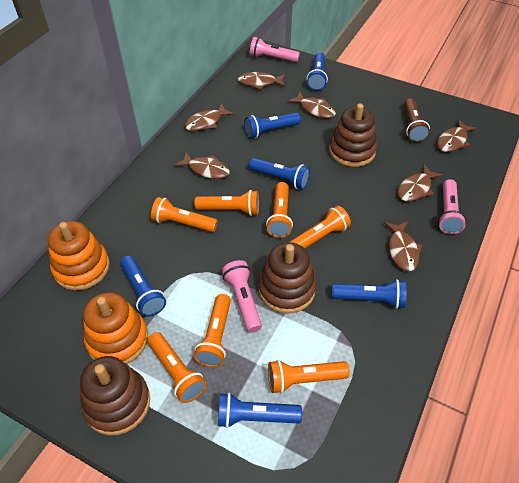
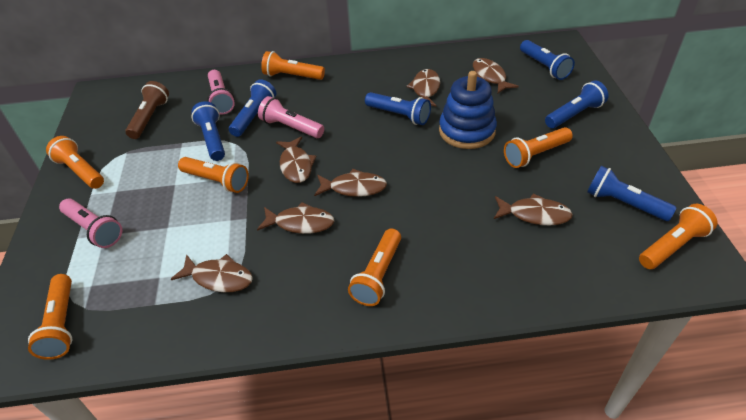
blue stacking toy: none = 0 -> [439,71,497,149] = 1
brown stacking toy: [80,356,150,436] [258,242,316,313] [329,103,377,167] = 3 -> none = 0
orange stacking toy: [48,221,110,290] [83,292,148,364] = 2 -> none = 0

